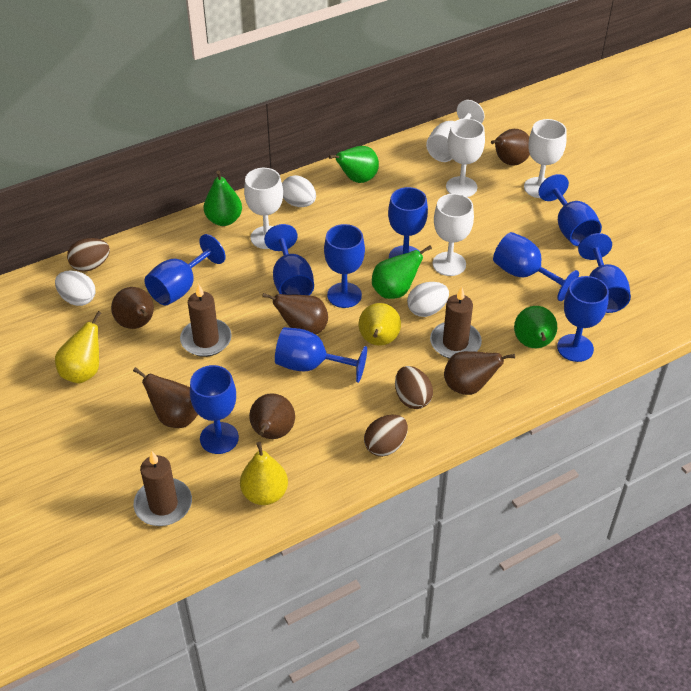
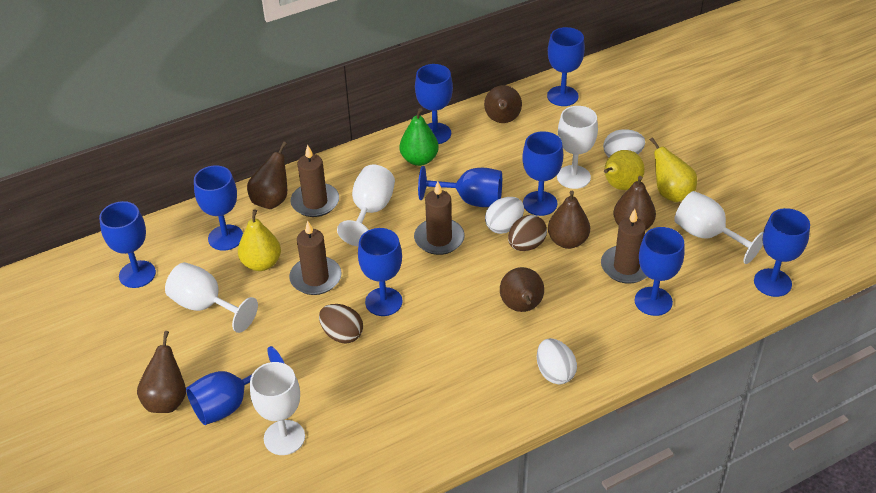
brown candle: [134,451,192,526] [180,284,232,357] [430,287,482,359] = 3 -> [289,221,342,295] [290,145,339,217] [414,181,465,255] [601,209,647,284] = 4
brown egg: [67,238,110,272] [364,414,408,457] [395,366,433,409] = 3 -> [319,304,363,343] [508,215,547,251] = 2
green pear: [203,170,242,226] [329,146,379,183] [372,245,432,299] [514,306,557,348] = 4 -> [400,108,439,166] = 1

